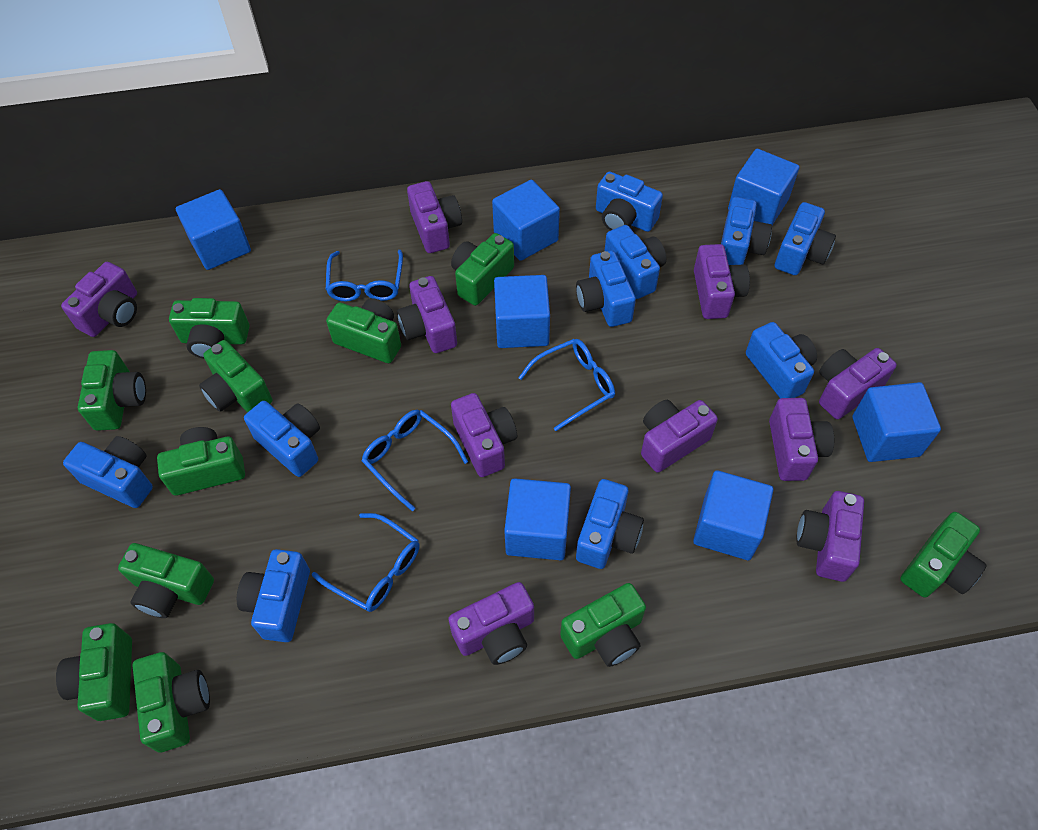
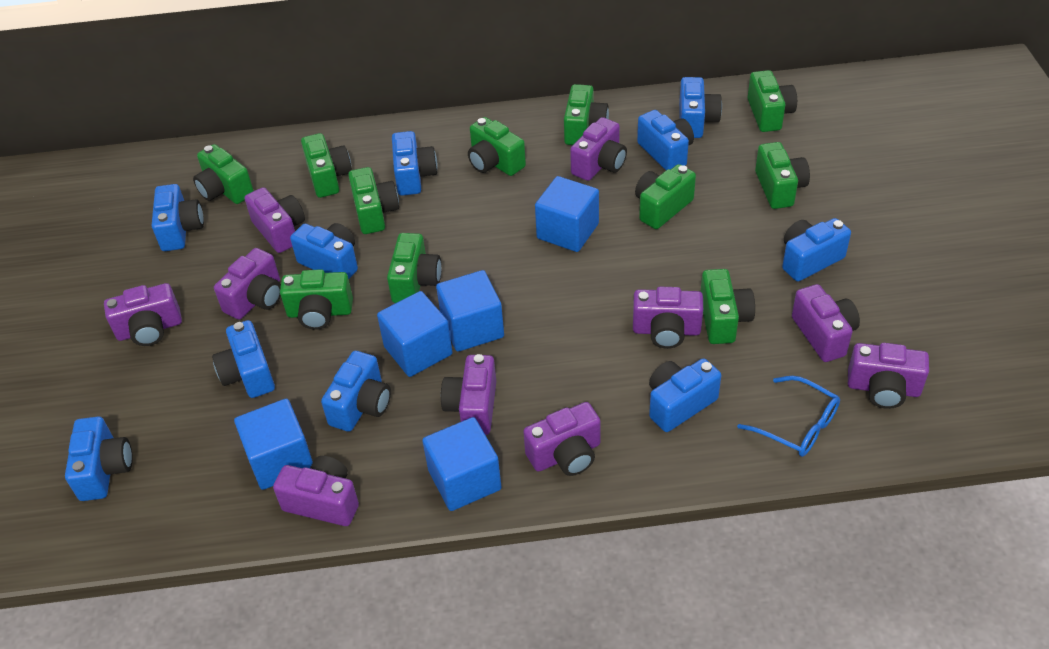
blue cube: [176,189,251,270] [492,180,560,261] [494,275,550,348] [504,478,571,560] [693,470,773,560] [728,149,800,225] [852,382,941,462] = 7 -> [234,399,313,490] [377,291,453,377] [422,417,501,511] [436,270,504,352] [535,176,599,252] = 5
blue glasses: [312,513,420,612] [326,250,403,301] [361,410,468,511] [518,339,615,431] = 4 -> [737,376,840,457] = 1

